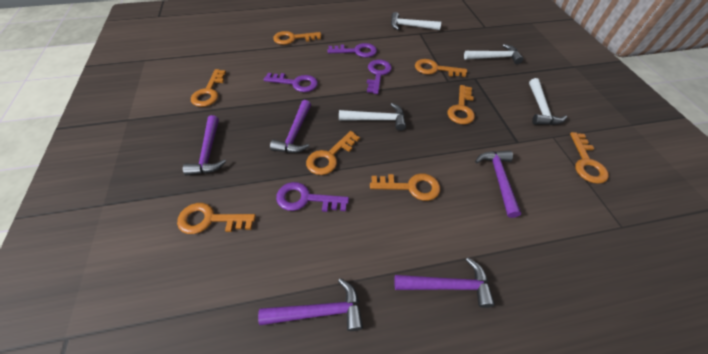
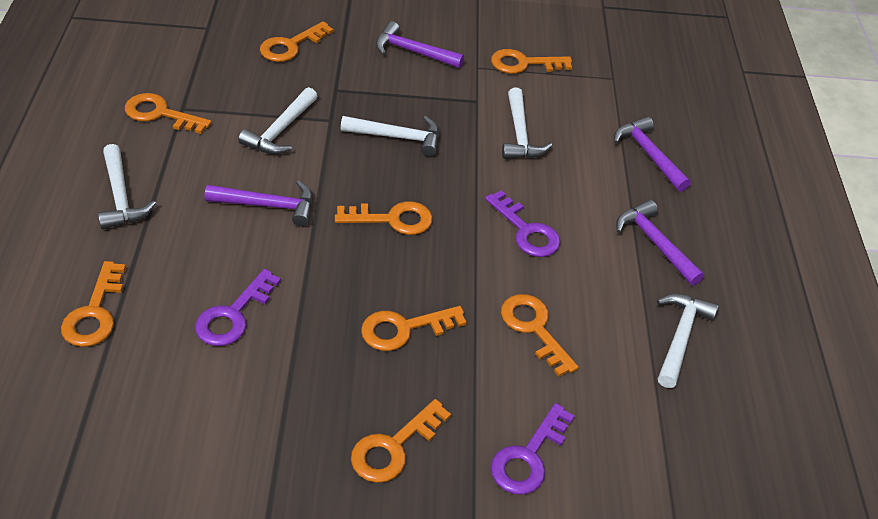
purple hammer: [183,115,226,176] [258,278,363,331] [270,100,311,153] [394,258,495,308] [475,151,521,218] = 5 -> [205,181,313,227] [376,21,464,68] [614,117,691,192] [616,200,704,286] = 4
purple key: [263,73,318,92] [276,182,349,212] [327,43,377,57] [367,60,392,94] = 4 -> [195,269,281,346] [485,190,560,257] [491,403,575,495] = 3
white hammer: [339,103,406,131] [391,12,441,30] [464,44,523,64] [529,78,567,125] = 4 -> [98,144,156,229] [238,87,318,154] [341,116,439,157] [502,88,552,159] [657,294,719,388] = 5

